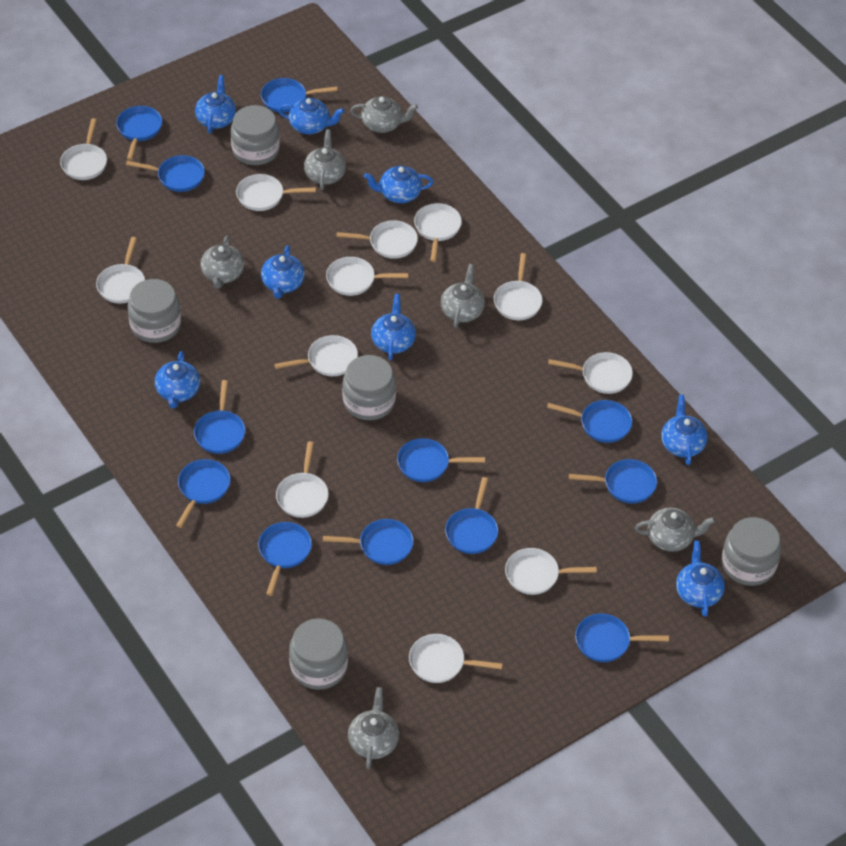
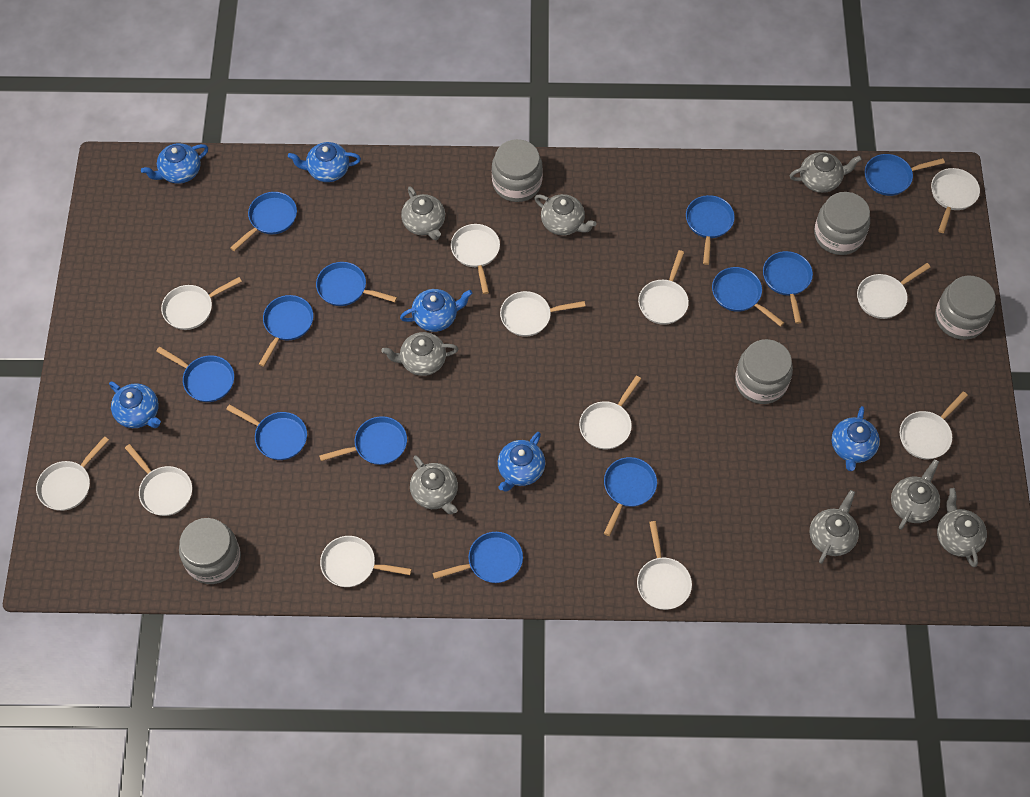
blue teapot: [155,351,200,408] [195,75,236,134] [261,245,305,299] [278,98,345,134] [364,166,433,203] [371,294,416,360] [661,395,708,465] [676,541,725,617] = 8 -> [109,381,161,428] [141,143,208,184] [288,142,361,182] [400,289,472,332] [498,432,545,492] [832,406,880,471] = 6
grey teapot: [201,236,244,289] [304,129,346,190] [348,687,399,769] [350,96,418,133] [441,264,485,328] [635,508,715,552] = 6 -> [381,332,458,376] [401,186,445,240] [410,455,458,514] [535,194,597,235] [790,152,862,193] [810,490,859,564] [891,459,940,530] [937,488,987,567] = 8

